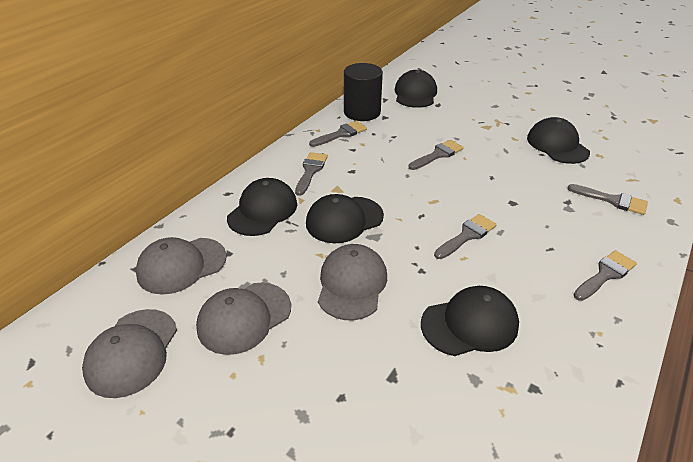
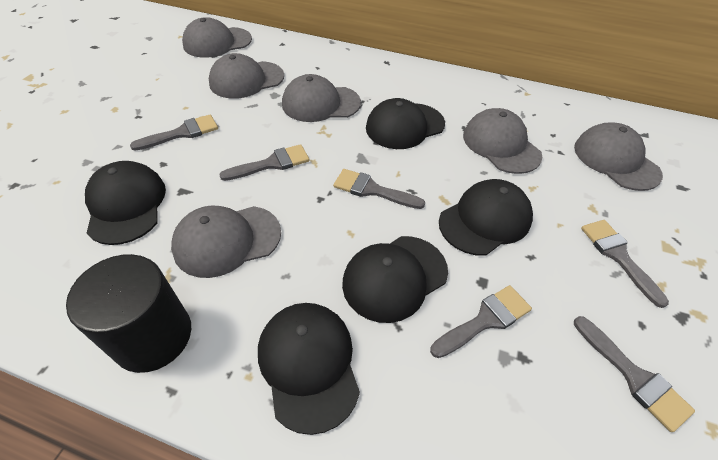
grey cap: [82,309,177,398] [136,237,227,295] [196,283,291,355] [318,244,387,320] = 4 -> [171,206,281,278] [182,17,252,58] [209,53,284,99] [282,74,361,122] [463,108,542,174] [574,123,663,191] = 6

